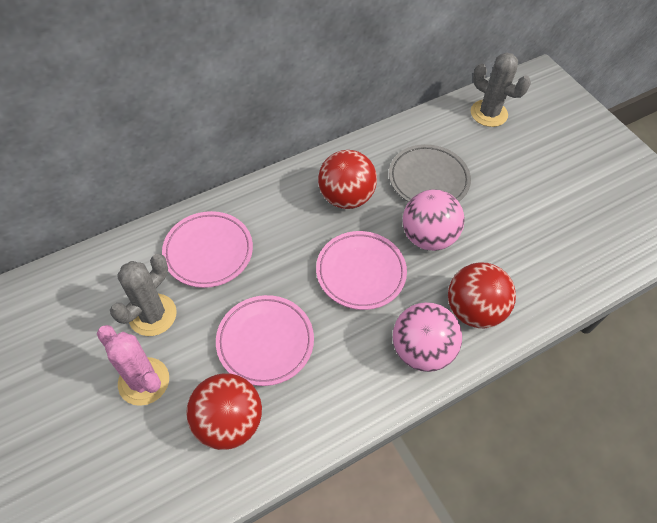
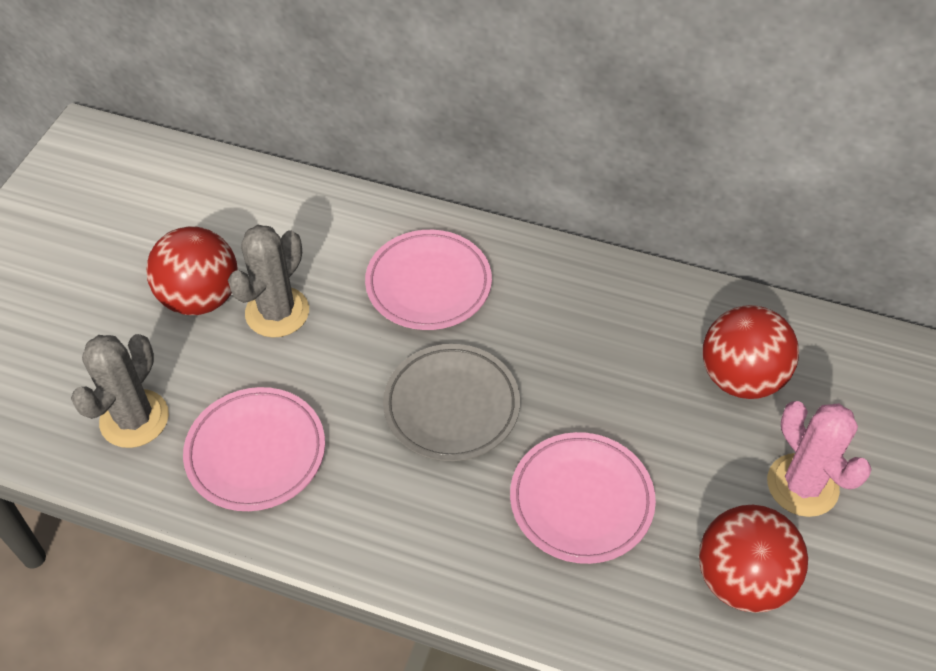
pink ball: [392,302,462,372] [403,189,465,251] = 2 -> none = 0

